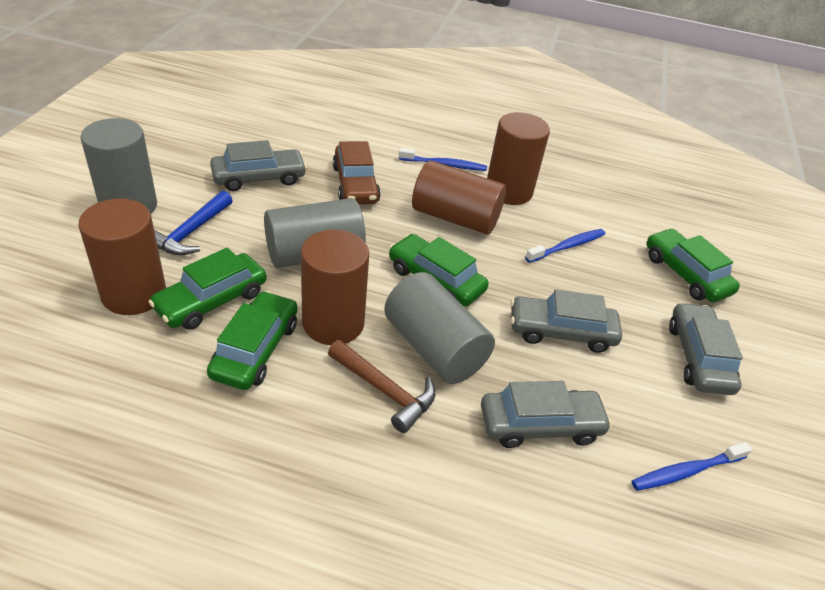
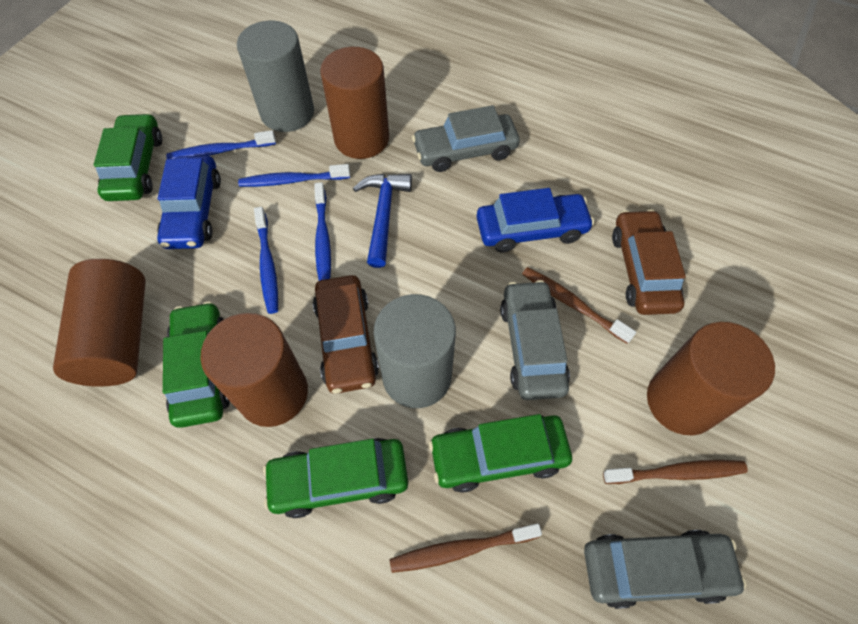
blue car: none = 0 -> [157,155,221,249] [477,188,594,252] = 2
blue toothbrush: [398,148,487,171] [525,229,605,263] [632,442,752,491] = 3 -> [166,130,276,159] [238,164,350,187] [254,207,278,314] [314,182,331,281] = 4
brown car: [333,141,381,204] = 1 -> [313,275,379,394] [612,209,686,315] = 2
brown hammer: [328,340,435,433] = 1 -> none = 0
brown toothbrush: none = 0 -> [389,523,542,573] [522,267,636,344] [603,460,748,484] = 3
grey car: [210,140,307,191] [481,381,612,448] [511,289,622,353] [669,302,743,395] = 4 -> [412,105,520,172] [500,280,570,400] [584,530,747,609] = 3
grey cylinder: [81,118,157,214] [264,198,366,268] [384,272,495,384] = 3 -> [237,21,314,132] [373,294,456,408] = 2

